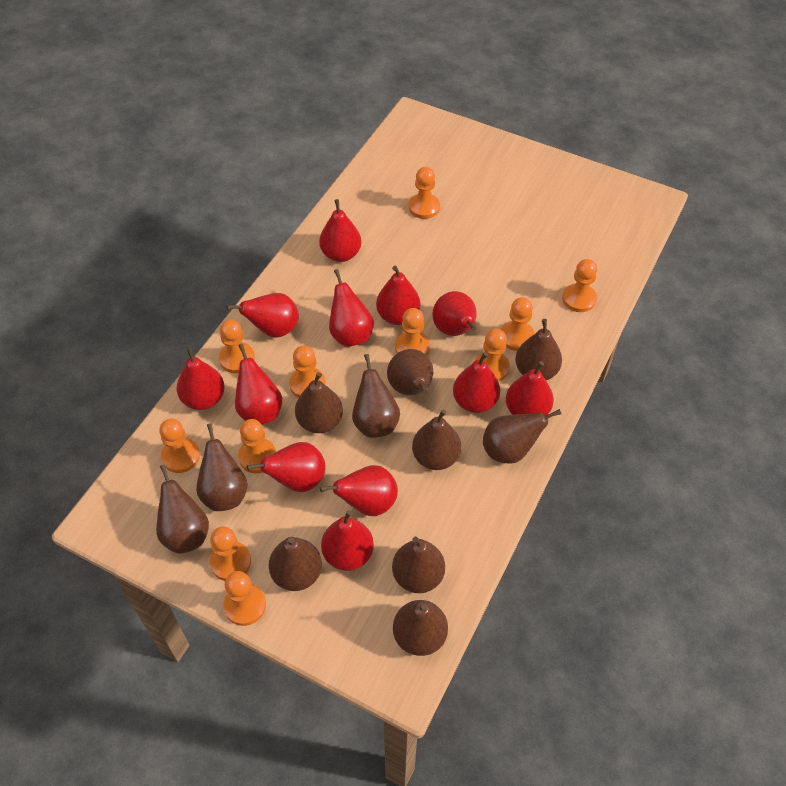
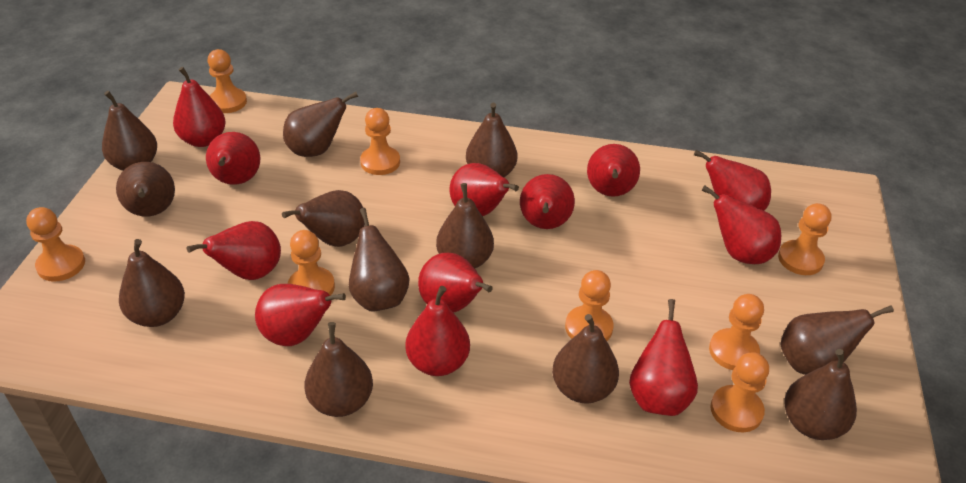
brown pear: [156,464,209,554] [196,423,248,511] [268,537,322,591] [295,372,343,433] [352,354,400,438] [387,349,433,395] [392,537,445,593] [393,600,448,656] [412,410,461,470] [483,409,561,464] [515,319,562,380] = 11 -> [102,91,157,171] [116,162,175,216] [119,239,185,327] [282,190,365,247] [283,92,358,157] [304,322,373,417] [349,208,410,311] [436,183,494,268] [466,102,517,177] [552,314,619,404] [780,305,894,375] [785,349,857,440] = 12
orange pawn: [159,419,200,473] [210,526,251,581] [219,320,255,373] [223,571,266,626] [238,419,276,473] [289,346,326,398] [395,308,430,355] [409,167,440,219] [475,329,510,382] [501,297,535,351] [562,259,597,312] = 11 -> [26,207,85,282] [208,49,247,113] [288,230,335,296] [360,108,400,175] [565,270,614,341] [709,294,764,370] [710,352,769,432] [778,203,832,275] = 8

